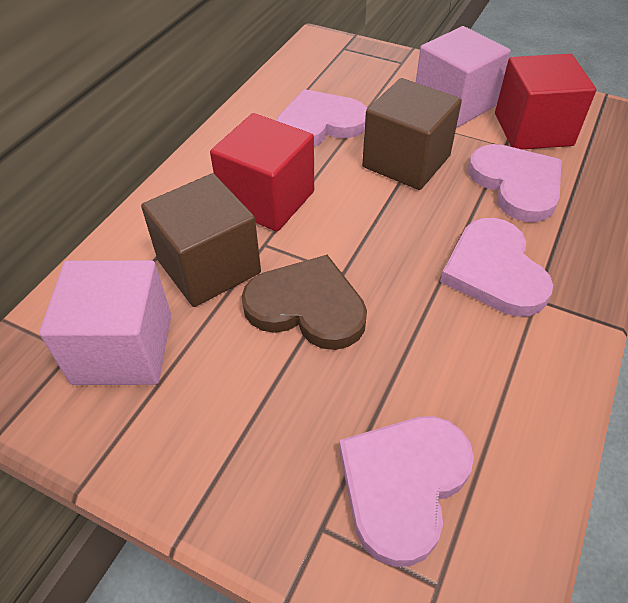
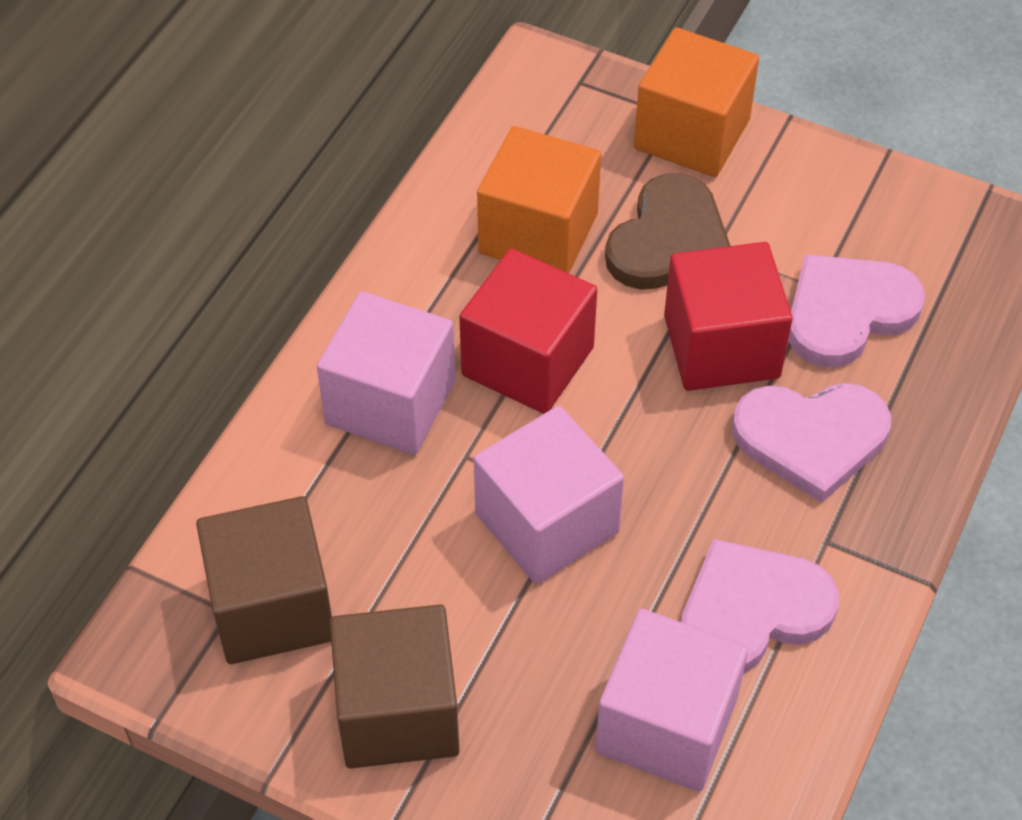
orange cube: none = 0 -> [477,126,601,273] [634,28,759,177] = 2
pink cube: [39,260,171,385] [416,26,511,128] = 2 -> [317,291,455,455] [474,406,624,584] [595,609,748,792] = 3
pink heart: [276,89,367,146] [339,416,474,567] [440,218,553,317] [468,144,562,222] = 4 -> [681,539,839,674] [732,383,891,503] [788,254,925,367] = 3

